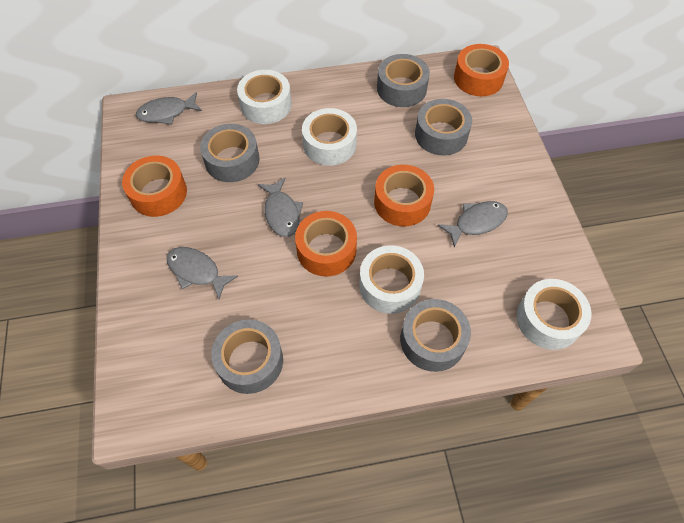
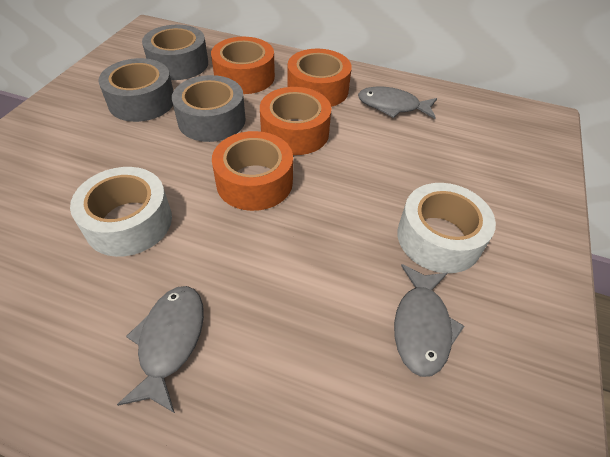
grey fish: [136,92,202,125] [167,247,238,299] [258,178,303,237] [438,201,508,248] = 4 -> [117,286,204,413] [358,87,437,119] [394,264,464,377] = 3
grey tape: [200,124,260,182] [211,319,283,394] [377,54,430,107] [401,299,471,372] [415,99,472,156] = 5 -> [98,58,173,122] [142,25,208,80] [172,75,246,142] = 3
white tape: [237,70,292,124] [302,108,357,166] [359,245,424,314] [516,279,592,350] = 4 -> [70,167,172,257] [397,183,496,273] = 2

